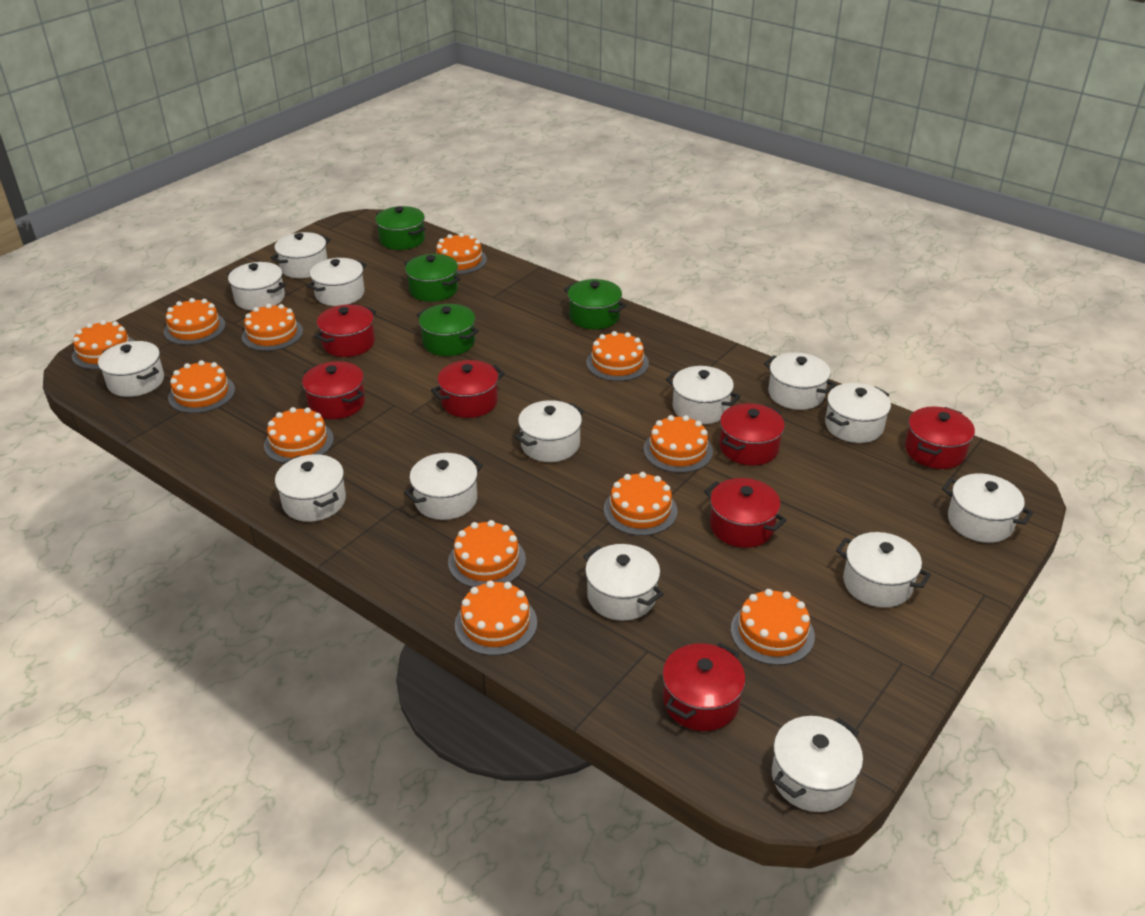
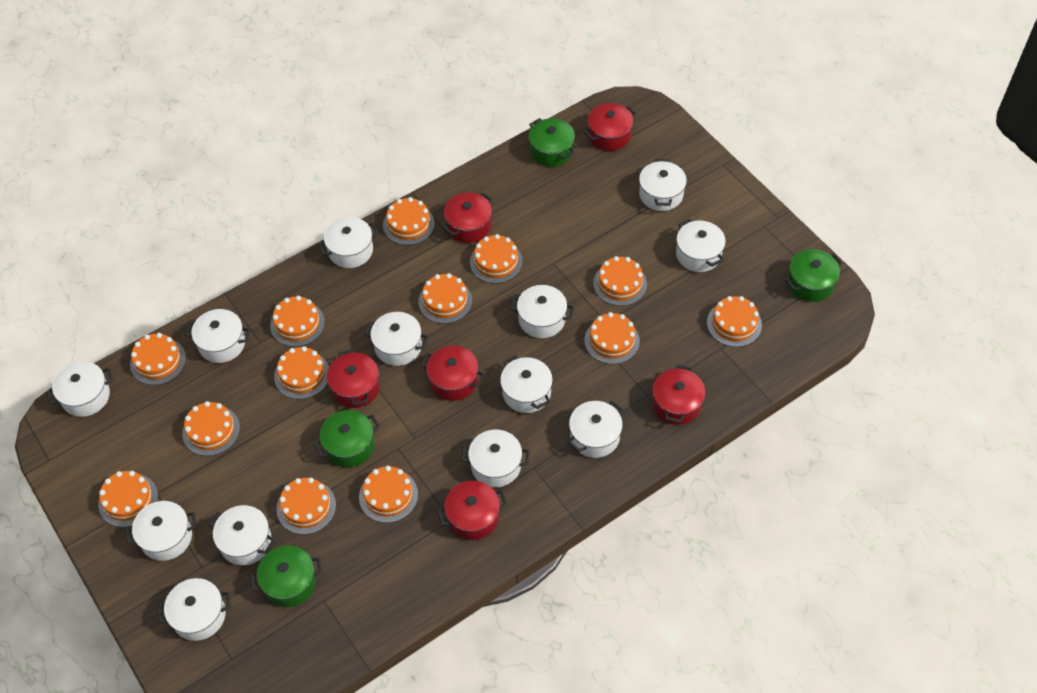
orange cake: [72,320,134,369] [164,298,226,345] [168,360,235,413] [242,304,303,351] [264,407,334,463] [436,233,487,275] [448,520,526,587] [455,581,537,656] [586,331,649,381] [604,472,678,536] [644,415,713,473] [731,589,815,665] = 12 -> [98,471,158,527] [130,333,186,385] [182,401,240,456] [270,296,325,347] [274,346,329,399] [277,478,336,535] [359,466,418,523] [383,197,435,245] [418,273,472,324] [470,234,523,284] [584,312,640,364] [593,256,647,306] [707,296,762,347] = 13
red pot: [302,361,365,419] [314,304,376,357] [431,360,505,418] [662,643,746,731] [704,478,787,548] [720,403,785,466] [905,406,975,469] = 7 -> [327,349,380,408] [420,346,485,401] [437,481,507,540] [443,192,493,243] [584,103,636,151] [652,365,706,425] = 6
white pot: [98,341,164,397] [227,262,286,310] [271,232,331,278] [275,454,346,522] [307,258,367,306] [404,453,483,520] [515,400,584,462] [583,544,664,621] [666,366,740,424] [764,353,836,410] [772,716,863,812] [825,383,891,443] [836,532,931,608] [942,473,1033,543] = 14 -> [46,361,113,417] [125,501,197,561] [157,578,231,641] [185,309,250,363] [208,505,275,565] [318,217,379,268] [364,312,429,366] [461,429,530,487] [500,355,553,413] [510,285,574,338] [568,401,623,458] [639,159,687,211] [676,219,726,272] = 13

